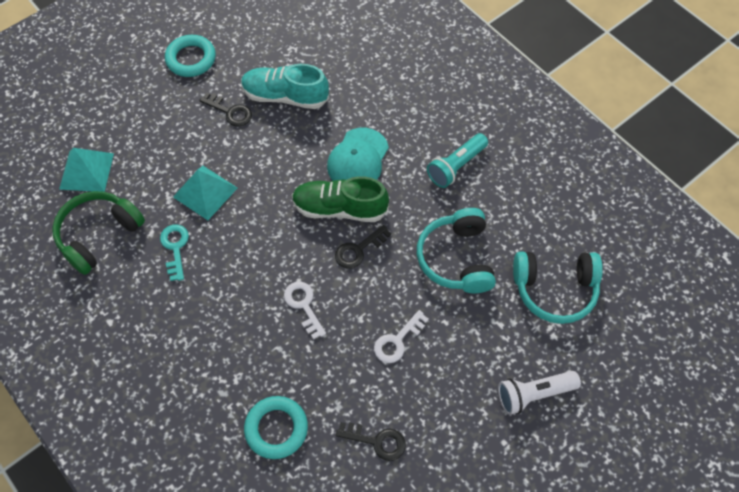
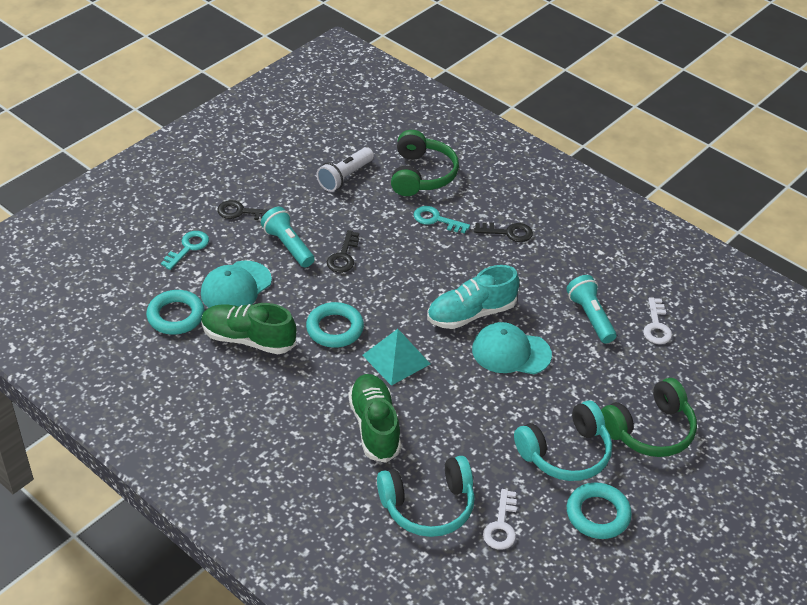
green headphones: [52,191,145,275] = 1 -> [391,130,459,196] [601,378,697,457] = 2
green shoe: [292,176,389,222] = 1 -> [201,303,296,354] [348,374,401,463] = 2
turquoise cap: [327,128,389,181] = 1 -> [201,261,272,308] [472,322,552,375] = 2
turquoise flashlight: [427,133,488,188] = 1 -> [261,207,315,267] [566,275,617,344] = 2
turquoise key: [160,224,189,281] = 1 -> [161,231,209,270] [414,206,470,233] = 2
turquoise pyramid: [59,148,114,192] [173,166,237,220] = 2 -> [362,329,430,386] = 1
turquoise ring: [165,35,216,77] [244,396,308,459] = 2 -> [146,290,205,335] [306,302,364,348] [567,482,632,539] = 3

